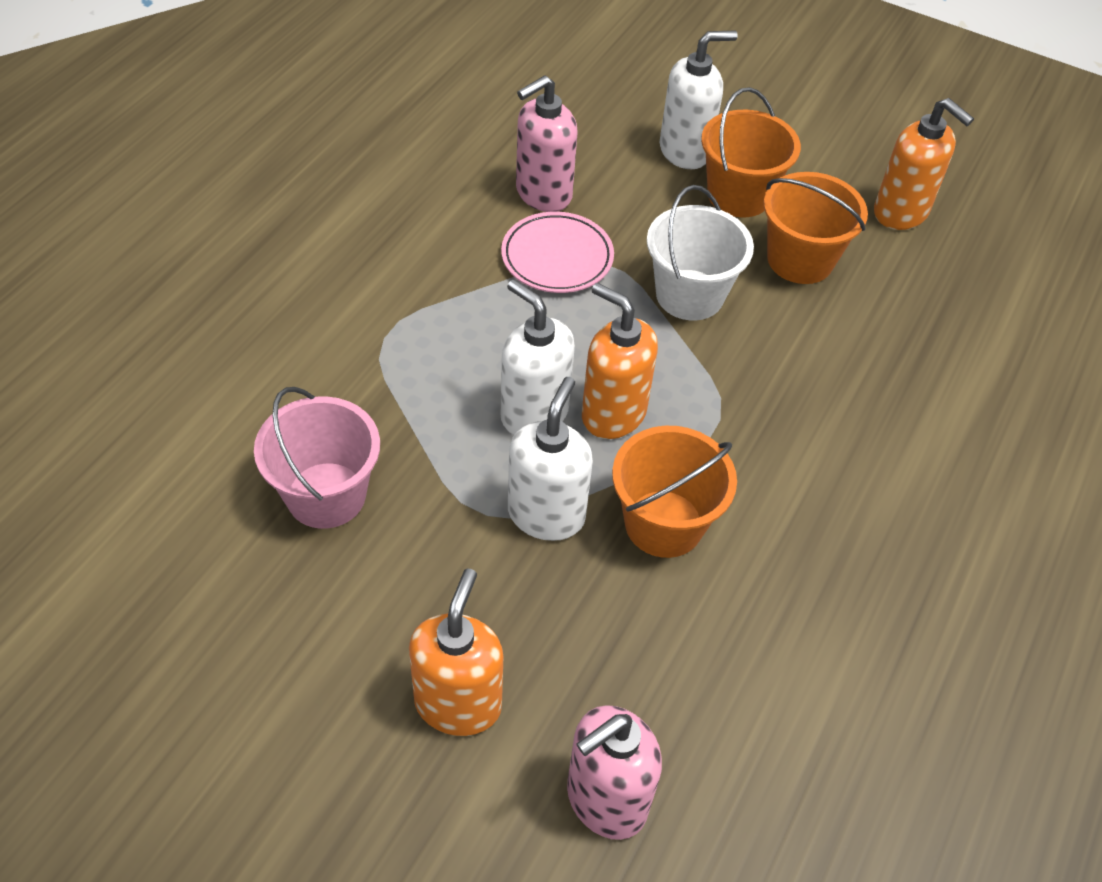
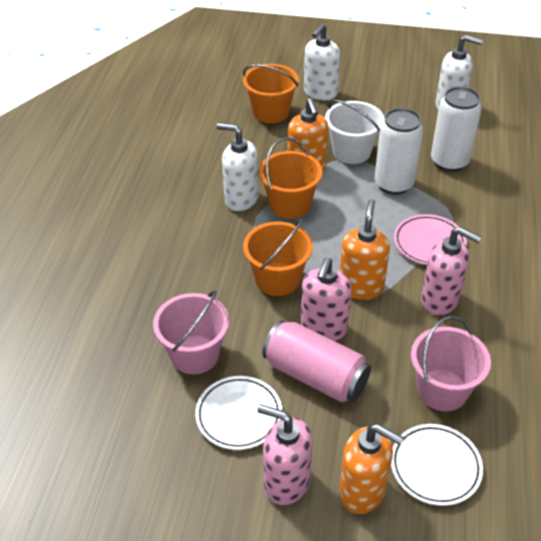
pink bucket: [254,387,380,529] = 1 -> [153,290,229,374] [411,316,491,411] = 2
pink can: none = 0 -> [262,320,371,402] = 1
pink soap dispenser: [516,75,577,212] [567,705,662,840] = 2 -> [257,404,313,505] [301,257,352,341] [421,227,481,315] = 3
white can: none = 0 -> [375,108,423,195] [431,86,482,172] = 2
white plate: none = 0 -> [195,376,282,450] [391,424,483,506] = 2

